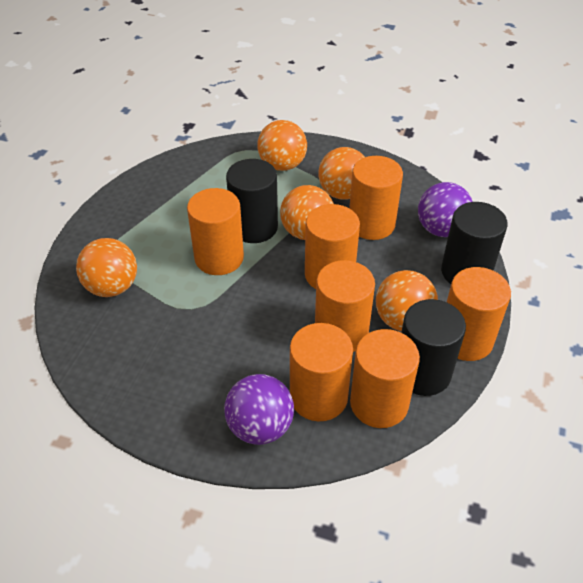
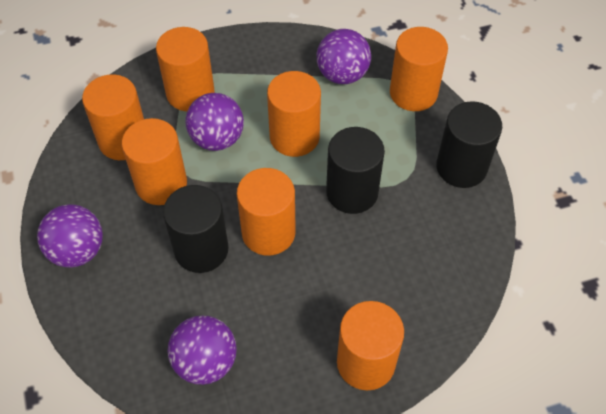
orange ball: [76,238,137,297] [257,120,307,171] [280,185,334,240] [318,147,365,200] [376,270,438,331] = 5 -> none = 0
purple ball: [224,374,294,445] [418,182,472,237] = 2 -> [37,204,103,268] [168,315,237,385] [185,93,244,151] [317,29,371,84] = 4

